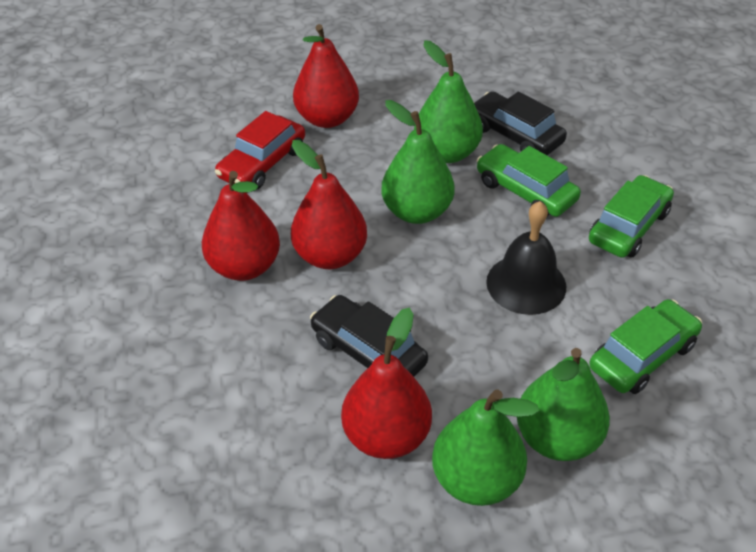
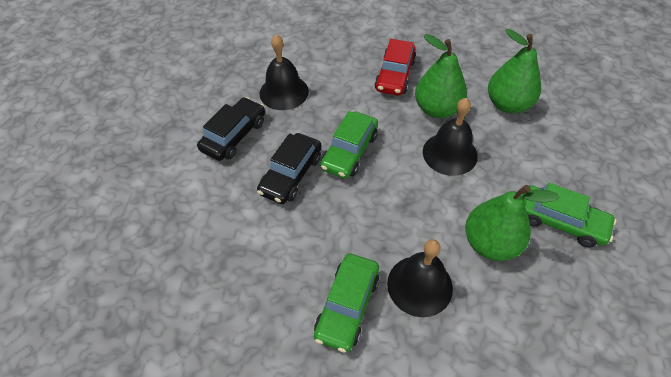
black bell: [486,201,566,315] = 1 -> [260,34,309,110] [387,239,453,317] [423,98,478,176] = 3
green pear: [381,100,455,224] [414,40,483,163] [432,389,539,506] [517,348,610,461] = 4 -> [415,34,467,118] [465,185,560,261] [488,29,541,113] = 3
red pear: [202,171,280,281] [291,140,367,269] [293,24,359,128] [341,308,432,459] = 4 -> none = 0

